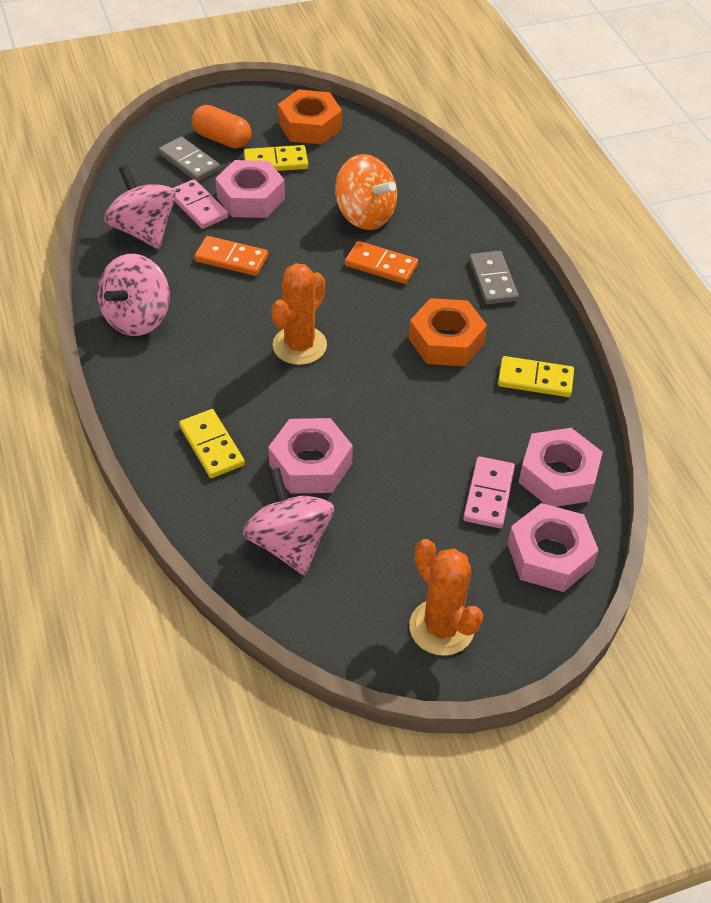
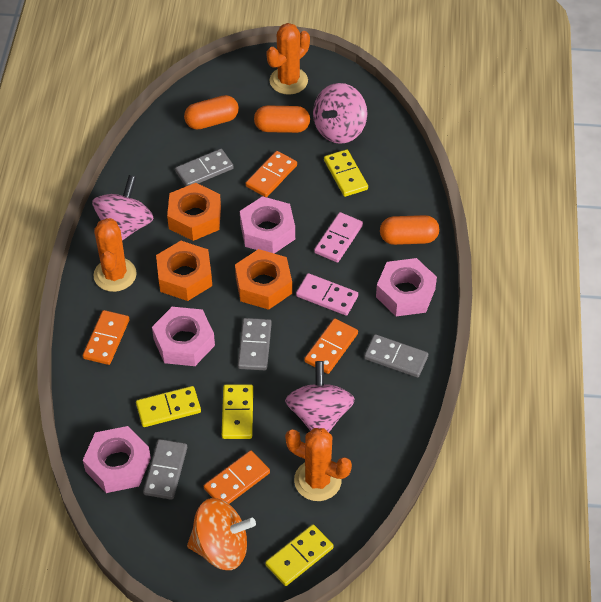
grey domino: [158,137,220,182] [469,251,519,304] = 2 -> [143,439,187,500] [175,149,234,186] [238,318,272,370] [364,334,428,377] = 4
orange cactus: [271,263,327,365] [409,539,483,656] = 2 -> [93,218,137,292] [266,23,310,95] [285,428,352,501] = 3
orange capsule: [192,105,251,149] = 1 -> [184,95,239,130] [254,106,310,133] [380,215,439,245] = 3
orange domino: [194,236,268,276] [345,241,418,284] = 2 -> [83,310,129,365] [204,450,270,504] [246,151,297,197] [304,318,358,374] = 4
orange nut: [278,89,342,145] [409,298,487,366] = 2 -> [156,241,212,301] [167,183,221,241] [235,249,292,310] = 3
yellow domino: [179,409,245,478] [244,145,308,171] [498,356,574,397] = 3 -> [136,386,201,427] [222,384,253,439] [265,524,334,586] [324,149,368,197] = 4

